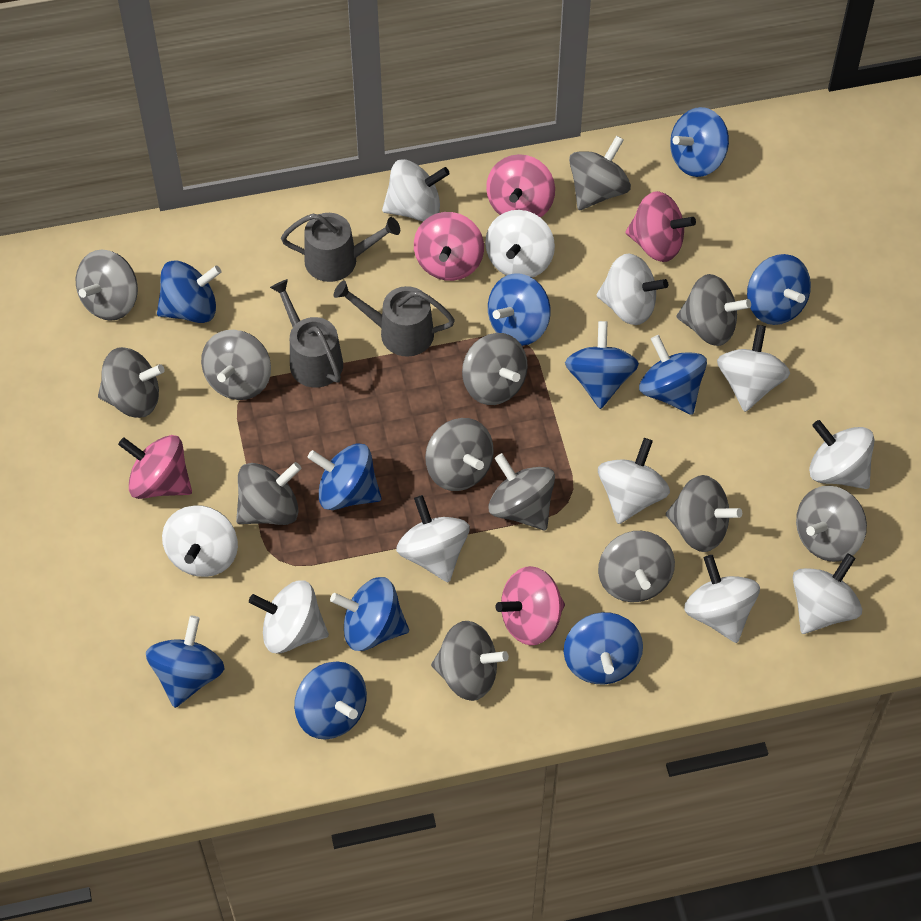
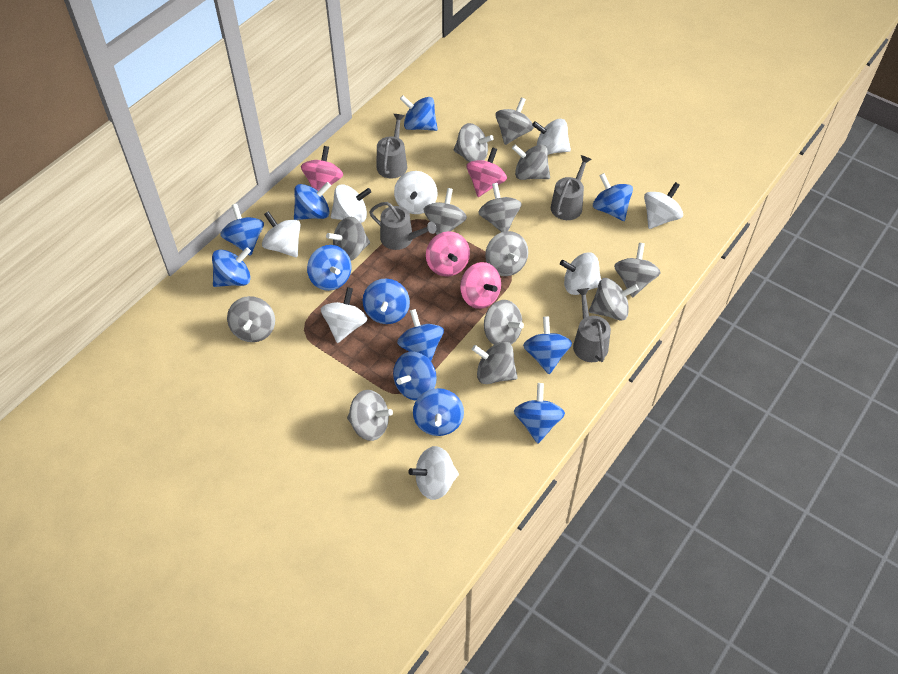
blue spinning top: [146,616,225,708] [157,260,221,323] [294,661,367,740] [308,443,381,510] [330,577,409,651] [488,273,551,346] [564,612,643,685] [565,321,639,409] [639,335,707,415] [670,107,729,177] [747,254,811,325] = 11 -> [212,247,251,287] [220,204,264,256] [294,182,331,220] [307,245,352,291] [363,279,410,324] [393,352,437,400] [397,309,444,361] [400,95,438,131] [413,388,464,436] [514,383,565,443] [523,316,572,374] [593,173,633,221] = 12
grey watering can: [270,279,343,388] [281,213,400,282] [334,281,455,357] = 3 -> [370,202,436,250] [377,114,407,178] [551,155,592,220] [573,288,611,362] = 4
pink spinning top: [118,435,192,499] [414,212,484,281] [486,154,555,218] [495,566,565,645] [626,191,696,262] = 5 -> [301,146,343,191] [426,231,470,277] [460,262,501,309] [466,147,507,197] = 4
white spinning top: [162,505,238,577] [249,580,329,654] [382,159,450,221] [396,495,470,583] [485,210,555,278] [597,253,668,325] [598,438,670,524] [684,555,760,643] [717,325,790,412] [793,553,862,634] [809,420,874,489] = 11 -> [262,211,301,257] [321,287,367,343] [331,184,371,223] [394,171,438,214] [409,446,459,500] [532,119,571,155] [560,253,601,295] [644,182,683,229] = 8

